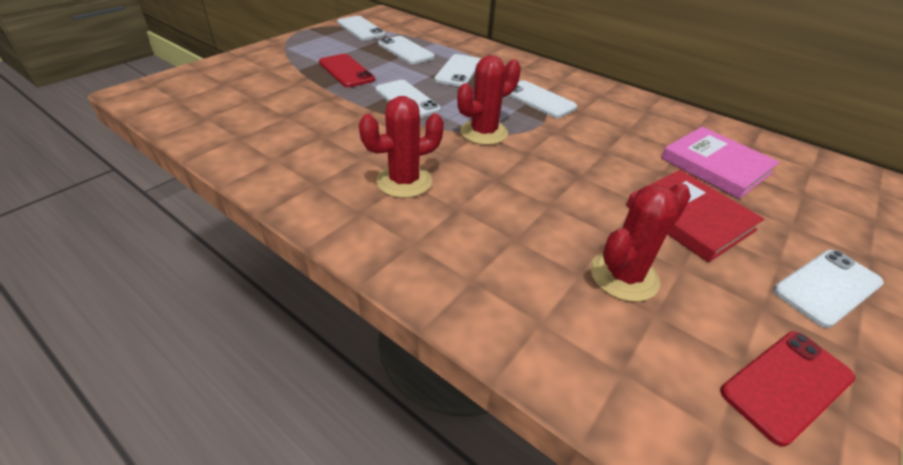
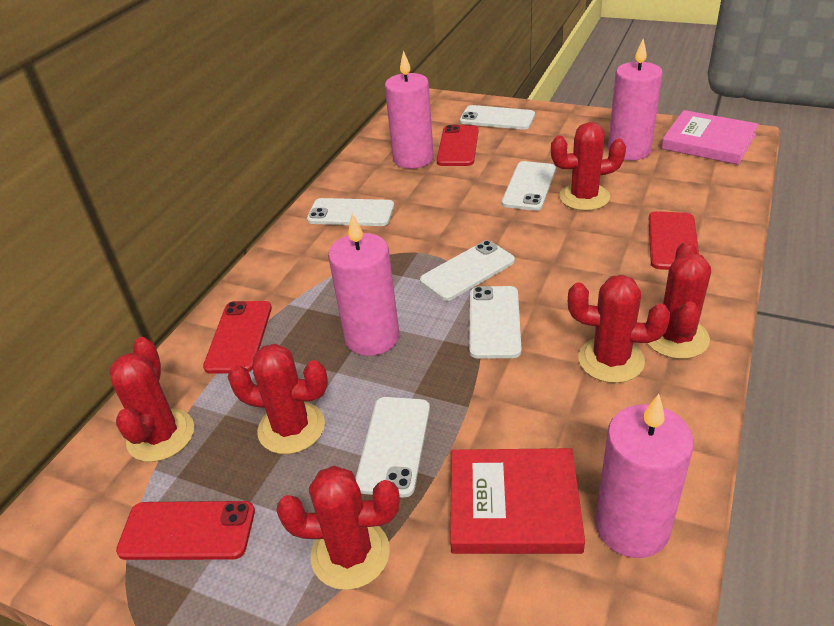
pink candle: none = 0 -> [328,213,399,356] [385,50,434,169] [595,394,694,558] [608,39,663,161] = 4
red cactus: [359,96,444,198] [457,55,521,145] [590,183,691,302] = 3 -> [109,337,194,462] [227,344,328,454] [276,466,399,590] [551,122,626,211] [568,275,670,383] [647,241,711,359] = 6
red phone: [319,54,375,87] [720,331,856,447] = 2 -> [116,501,255,560] [203,301,272,374] [437,125,479,166] [649,211,699,270] = 4

